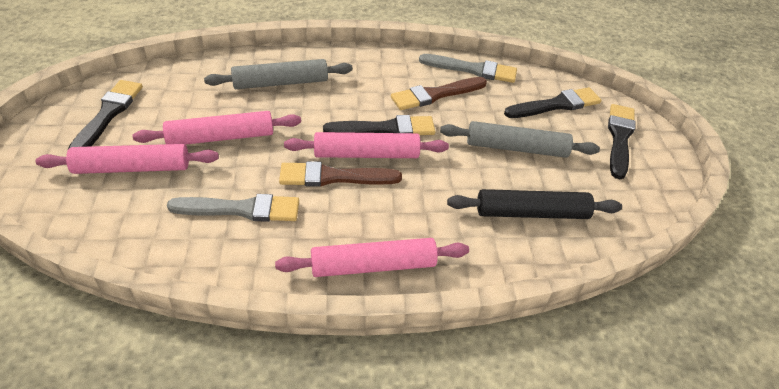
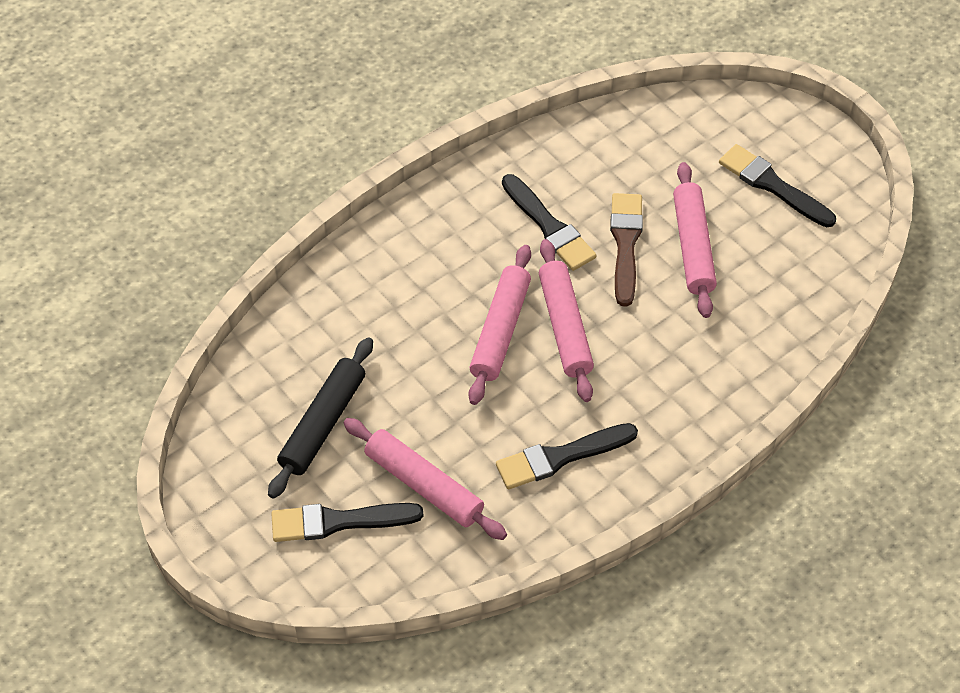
brown brush: [279,161,402,187] [391,77,487,110] = 2 -> [610,193,643,307] = 1
grey brush: [167,194,299,222] [419,54,517,83] = 2 -> none = 0
grey rolling pin: [204,59,353,89] [440,121,600,158] = 2 -> none = 0

